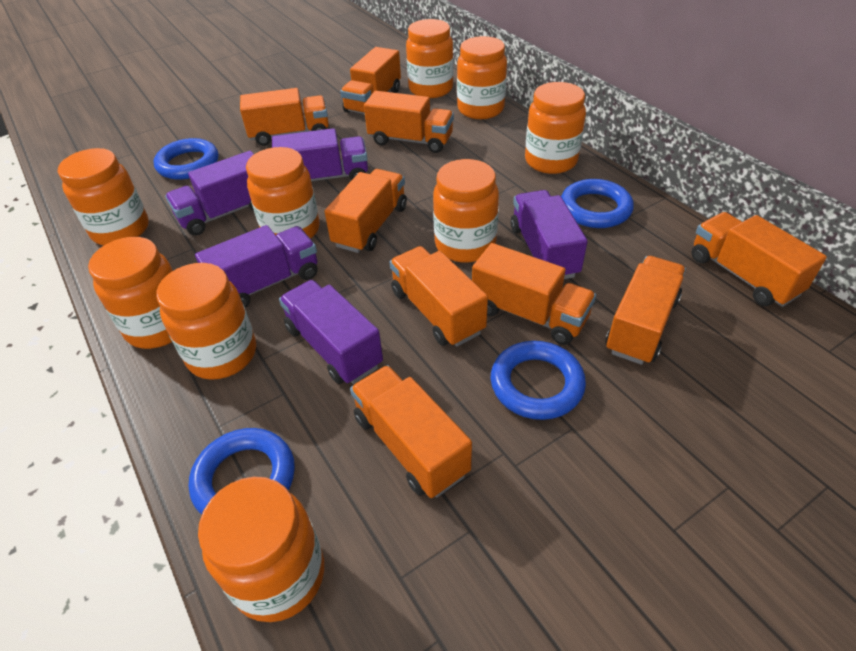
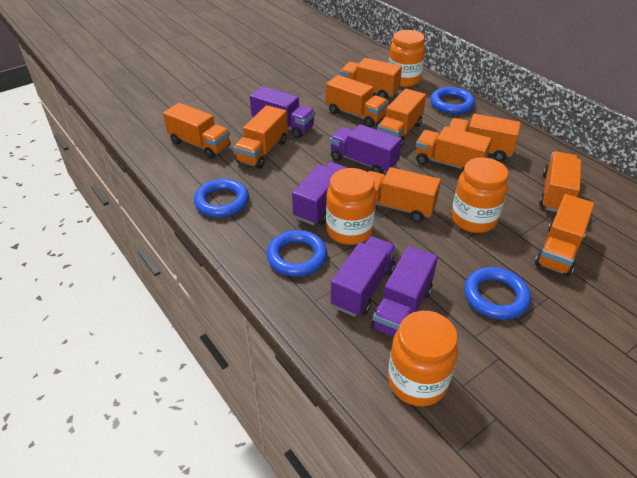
orange jar: [58,148,149,245] [88,237,173,349] [156,263,256,380] [198,477,324,622] [246,147,320,239] [406,19,453,98] [433,159,499,263] [457,36,507,119] [525,82,586,174] = 9 -> [326,168,376,245] [388,311,458,406] [389,30,425,87] [451,157,509,233] = 4
orange truck: [240,88,329,146] [324,169,407,253] [340,47,401,114] [350,365,472,498] [364,91,454,153] [390,246,488,347] [472,243,596,345] [605,256,686,365] [691,212,827,307] = 9 -> [163,103,230,159] [234,105,288,169] [326,75,389,127] [340,58,402,99] [368,167,441,222] [377,89,426,147] [416,126,492,172] [449,114,521,161] [535,194,595,277] [539,151,581,212] = 10

